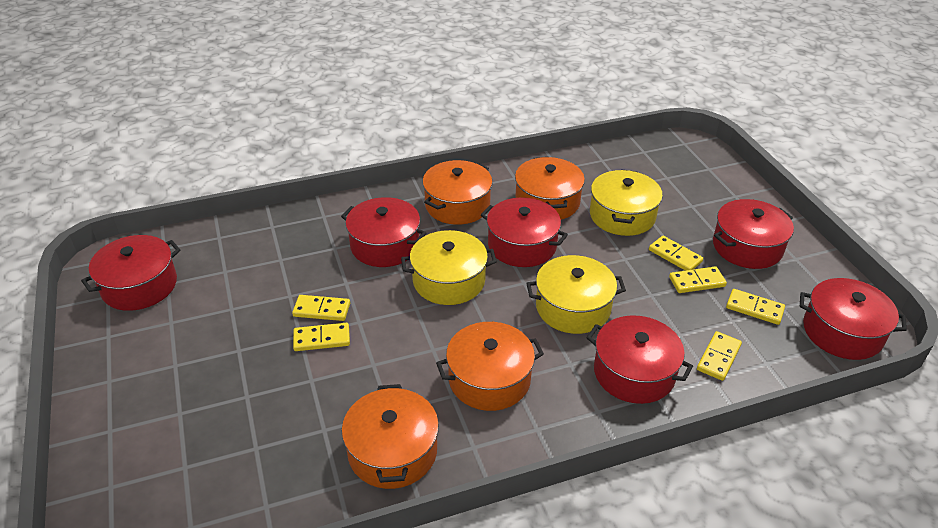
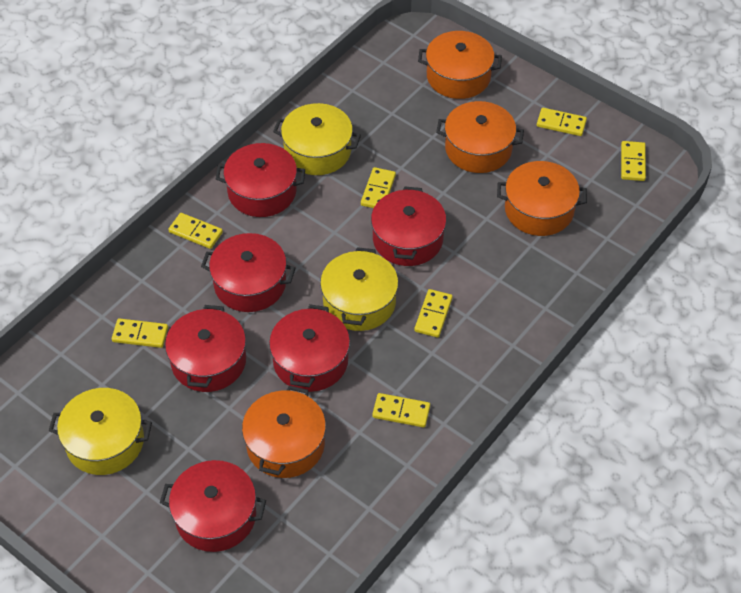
yellow domino: [292,295,350,321] [293,323,350,351] [649,236,703,271] [669,266,727,293] [697,331,742,381] [726,289,785,325] = 6 -> [112,318,168,348] [168,213,223,249] [361,167,396,208] [372,393,430,428] [414,289,453,338] [537,108,587,136] [621,141,646,181] = 7

